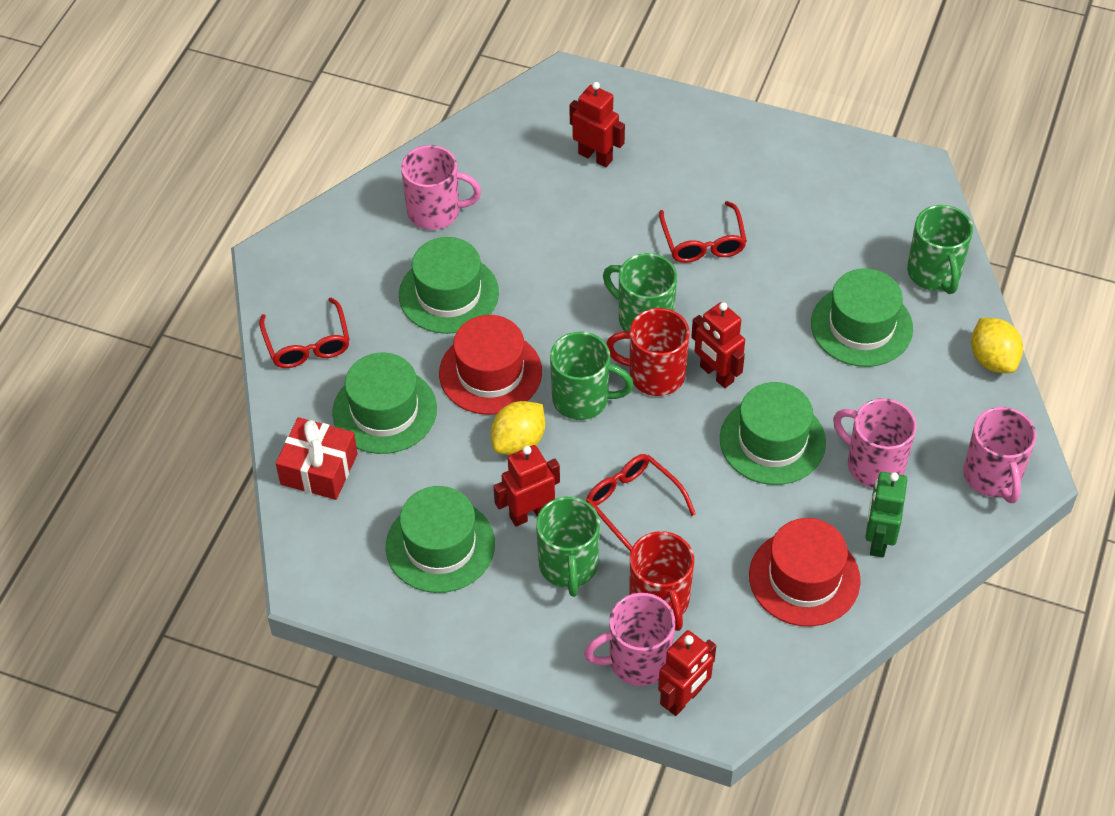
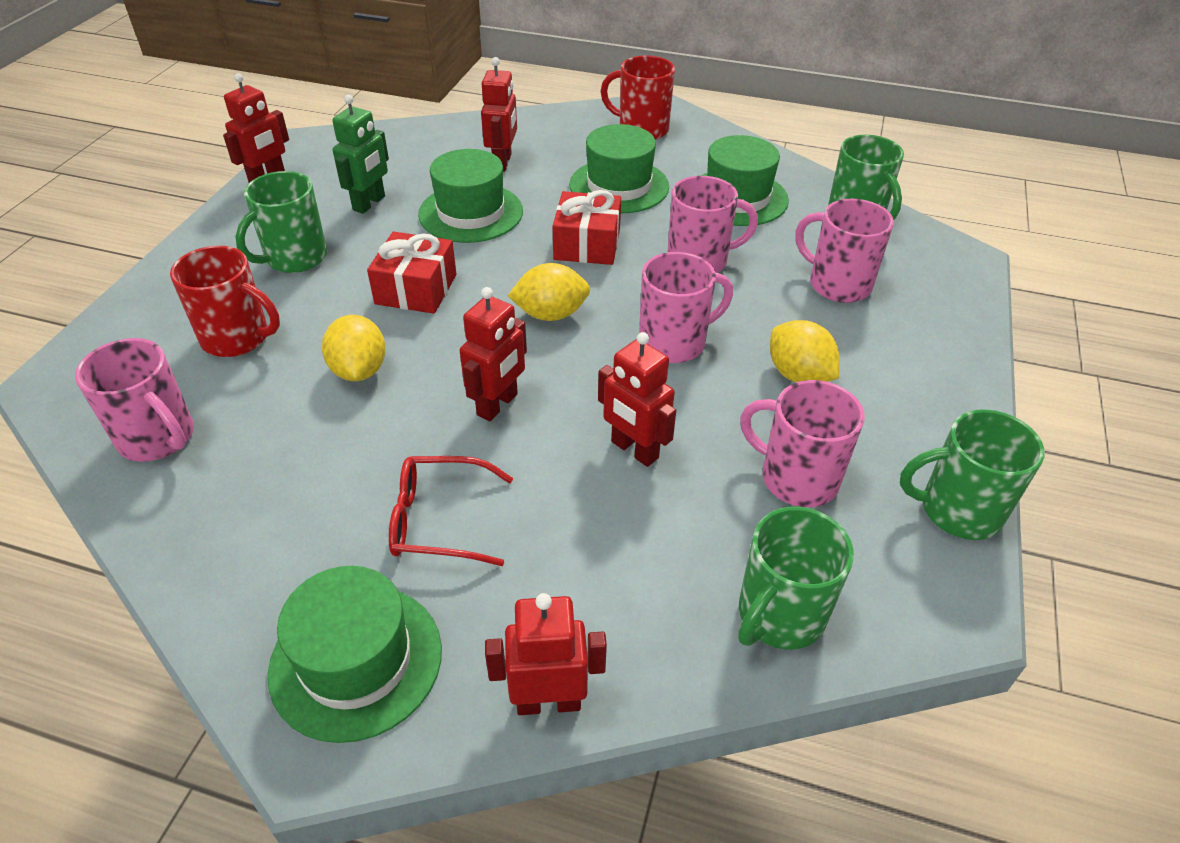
green hat: [332,353,437,454] [386,486,495,593] [399,237,499,334] [720,382,826,485] [811,268,913,367] = 5 -> [268,566,442,743] [418,149,523,243] [569,124,669,213] [701,135,789,226] = 4
pink mug: [401,145,481,230] [584,593,675,686] [833,398,917,488] [963,407,1036,503] = 4 -> [75,338,194,462] [639,252,733,363] [667,176,758,273] [740,380,864,507] [795,199,894,303] = 5
red gift: [276,417,358,500] = 1 -> [367,231,456,314] [553,190,621,265] = 2
red glasses: [259,298,350,368] [586,454,696,552] [659,201,747,263] = 3 -> [389,456,513,566] = 1
red hat: [439,315,542,415] [749,518,861,627] = 2 -> none = 0
red robot: [494,445,560,527] [570,82,625,167] [658,630,716,716] [691,302,745,388] = 4 -> [223,73,289,183] [460,287,527,421] [481,57,517,172] [485,593,607,715] [598,332,676,467] = 5
yellow lemon: [491,401,545,455] [971,318,1023,373] = 2 -> [322,315,386,381] [508,263,590,321] [770,320,839,382] = 3

